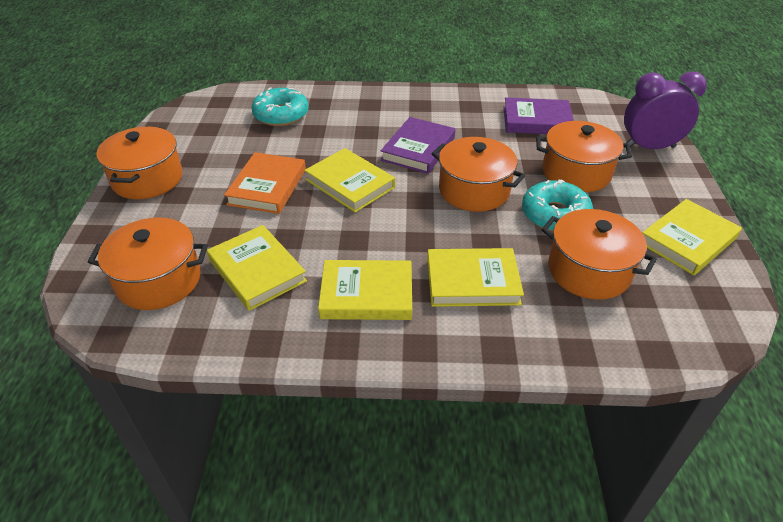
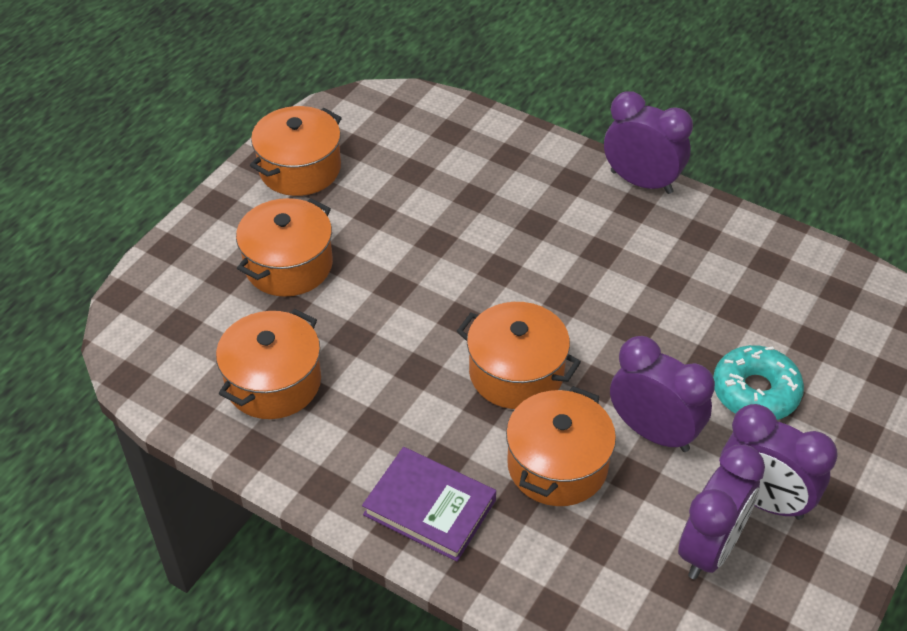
orange book: [224,152,306,214] = 1 -> none = 0
purple book: [381,117,455,174] [504,97,574,134] = 2 -> [362,447,496,562] = 1
purple clock: [624,71,707,149] = 1 -> [604,91,693,194] [610,336,715,452] [678,444,765,579] [720,404,838,520] = 4
turquoise donut: [251,87,309,126] [522,179,593,232] = 2 -> [713,345,804,420] = 1
yellow book: [207,225,307,311] [305,148,395,213] [318,260,412,320] [427,248,524,307] [642,199,742,275] = 5 -> none = 0

